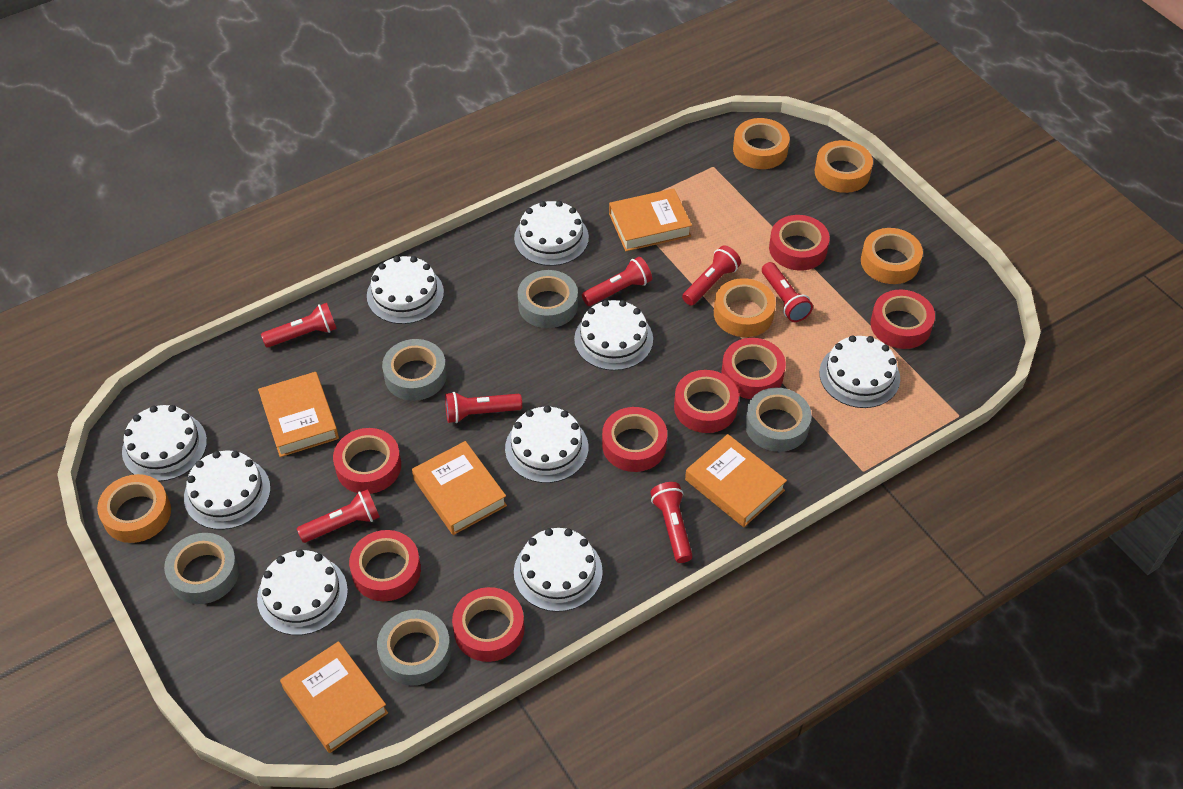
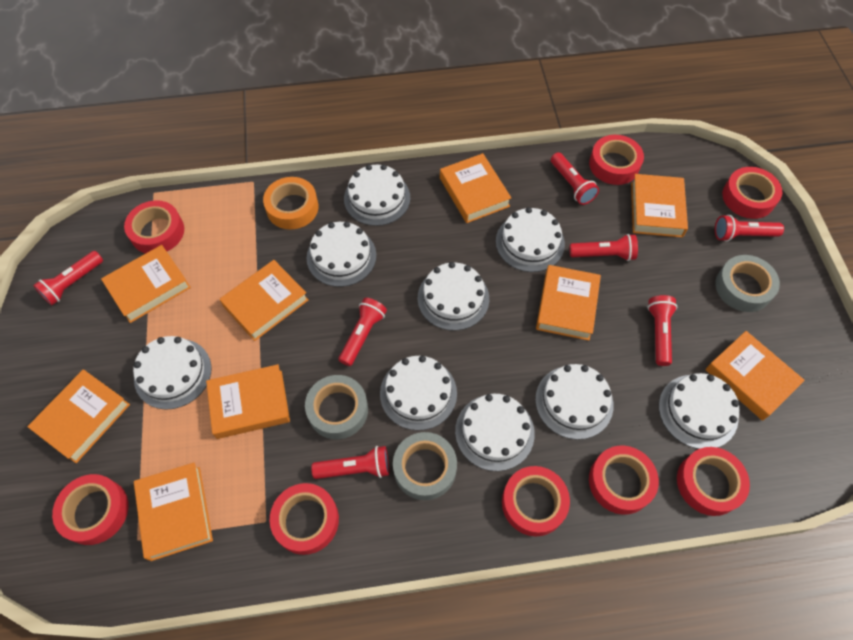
grey tape: [164,533,239,604] [377,610,451,685] [382,339,447,401] [518,270,578,328] [745,388,811,452] = 5 -> [305,375,368,439] [393,432,457,500] [715,255,780,312] = 3
orange book: [258,372,339,457] [280,641,388,753] [412,441,507,535] [609,188,692,251] [685,434,787,527] = 5 -> [28,369,130,463] [101,245,191,323] [134,462,213,561] [206,364,290,439] [219,260,308,341] [440,153,511,223] [536,265,601,340] [631,174,688,237] [705,331,805,421] = 9
orange tape: [97,474,171,543] [714,278,776,337] [733,118,790,169] [815,140,873,193] [861,228,923,284] = 5 -> [263,177,318,229] = 1

